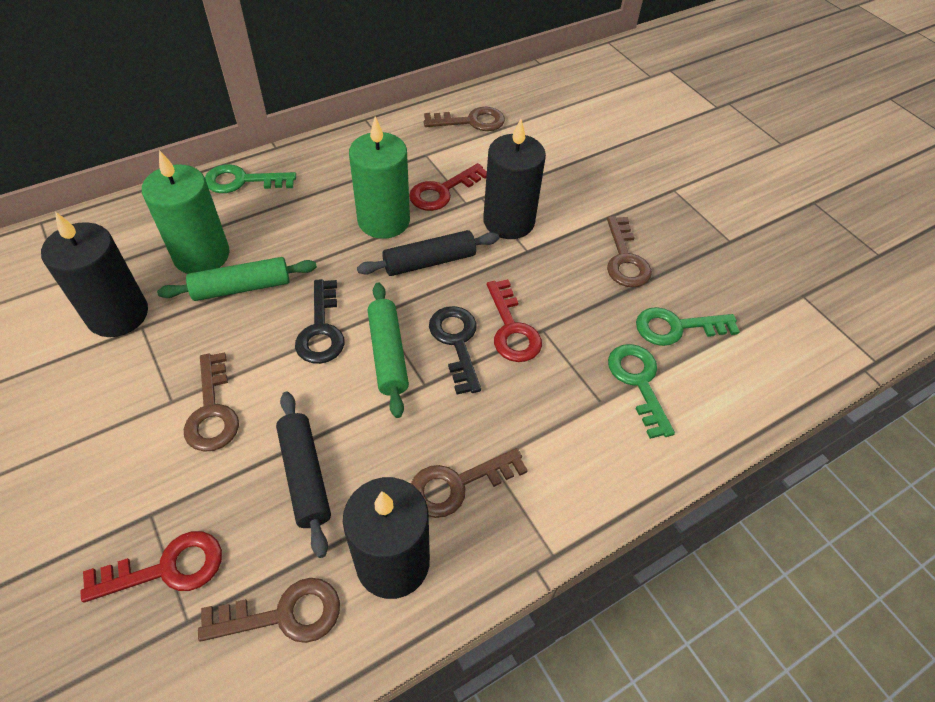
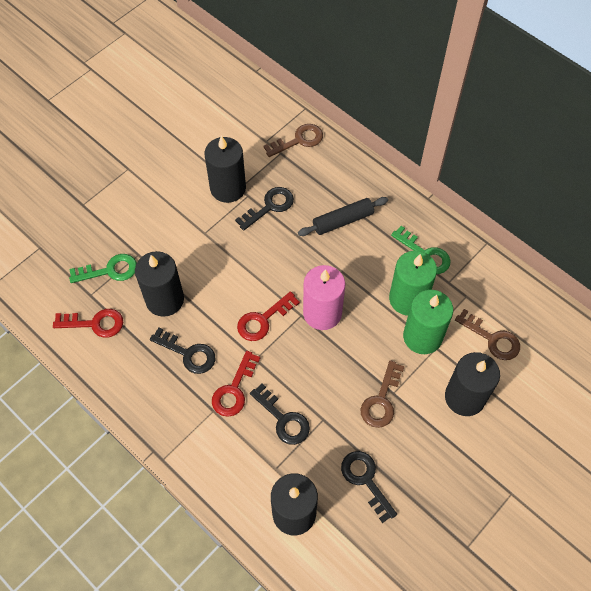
black candle: [41,212,148,337] [343,477,430,599] [483,119,546,239] = 3 -> [135,251,184,317] [205,136,246,203] [271,473,318,536] [445,352,500,416] = 4
black key: [295,279,345,364] [429,306,481,395] = 2 -> [150,327,215,374] [235,187,294,231] [250,384,310,445] [341,451,397,523] = 4
black rolling pin: [276,392,331,558] [357,230,499,276] = 2 -> [298,197,388,236] = 1
brown key: [184,352,239,452] [198,578,340,643] [411,448,528,518] [424,107,505,131] [607,216,652,287] = 5 -> [263,124,323,157] [361,360,404,428] [455,309,520,360] = 3
green key: [205,164,296,193] [608,344,675,439] [636,307,740,346] = 3 -> [69,254,137,283] [391,226,451,274] = 2
green rolling pin: [157,257,317,301] [368,283,409,418] = 2 -> none = 0
pink candle: none = 0 -> [303,265,345,330] = 1

